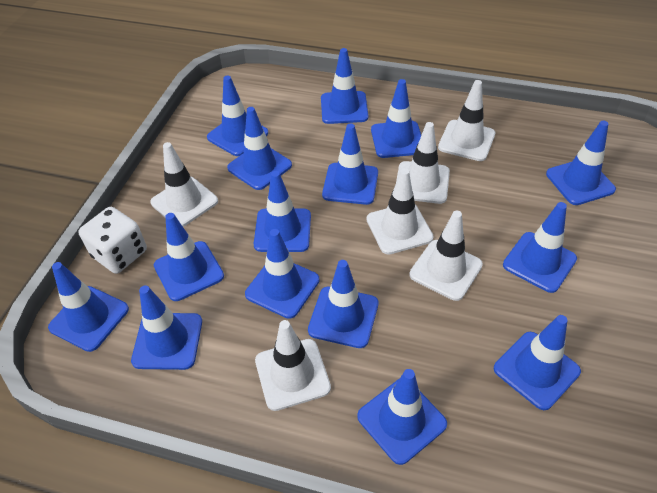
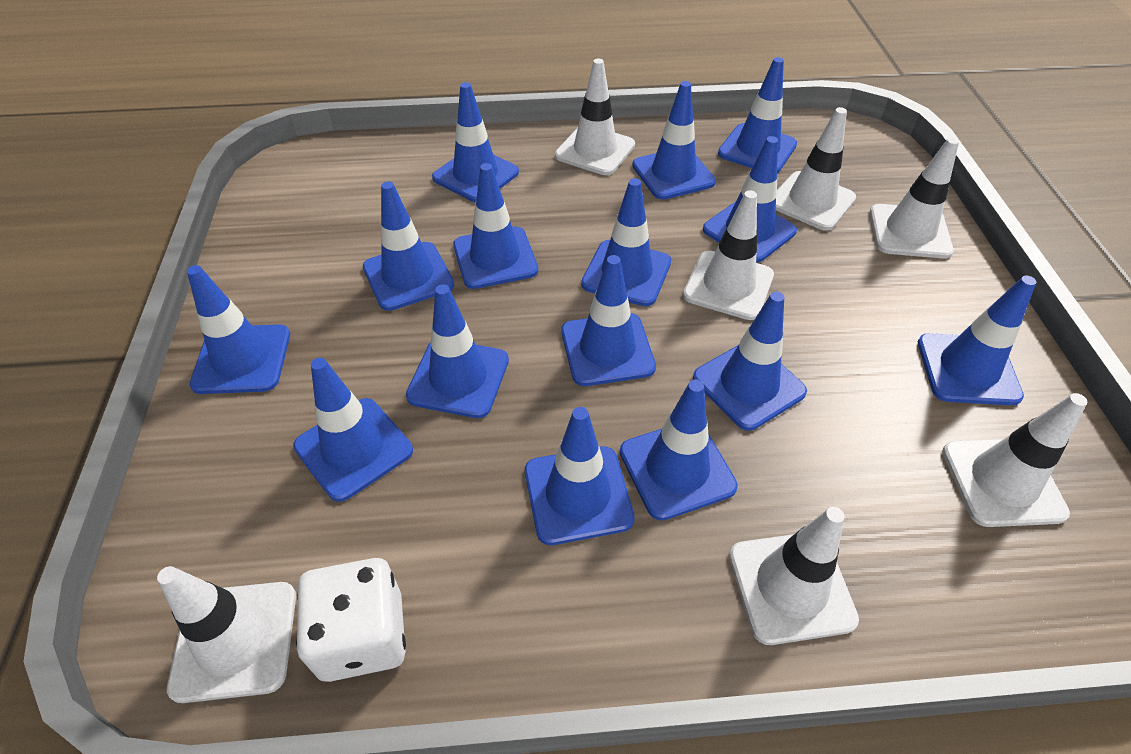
white traffic cone: [151,142,218,227] [255,320,331,411] [366,168,434,255] [396,122,450,204] [409,211,483,301] [438,80,495,161] = 6 -> [157,566,296,703] [555,59,635,175] [683,190,774,320] [729,507,859,645] [776,107,856,231] [870,137,959,259] [942,393,1087,527] = 7

